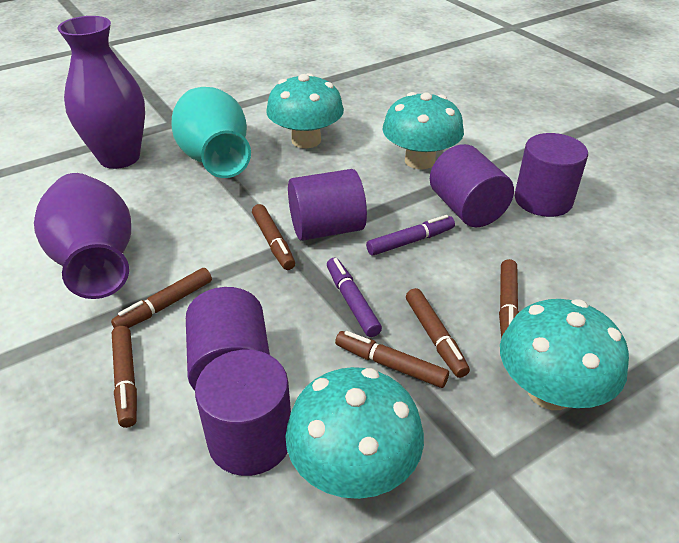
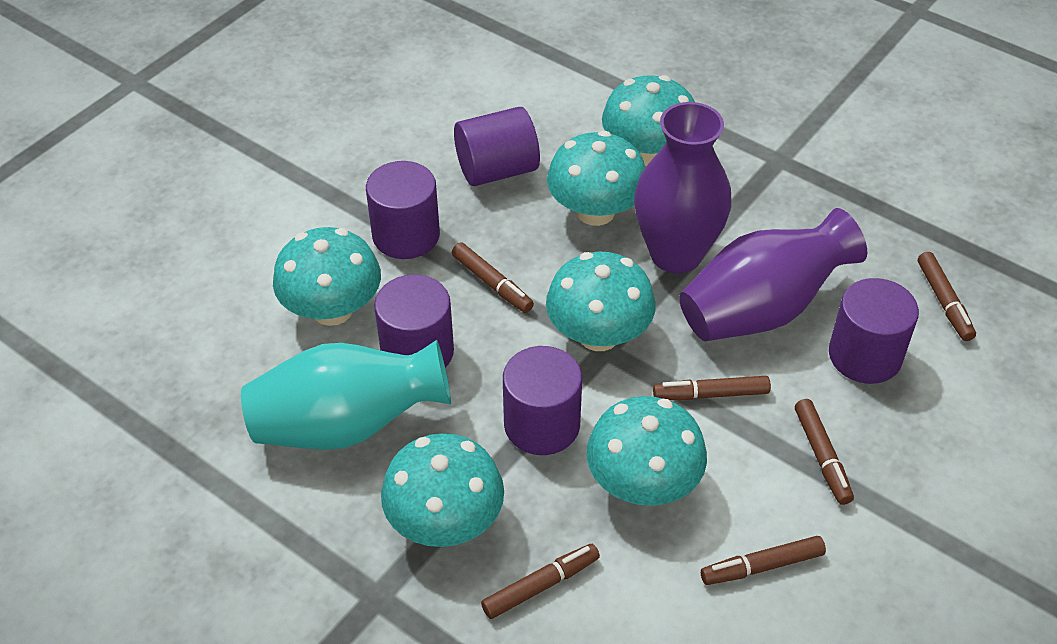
purple marker: [327,258,382,337] [366,215,455,256] = 2 -> none = 0
turquoise mushroom: [266,73,344,148] [285,367,424,499] [382,92,464,169] [500,299,629,410] = 4 -> [273,227,381,326] [381,433,504,547] [546,251,656,351] [547,131,645,226] [586,396,707,506] [602,75,695,166] = 6

